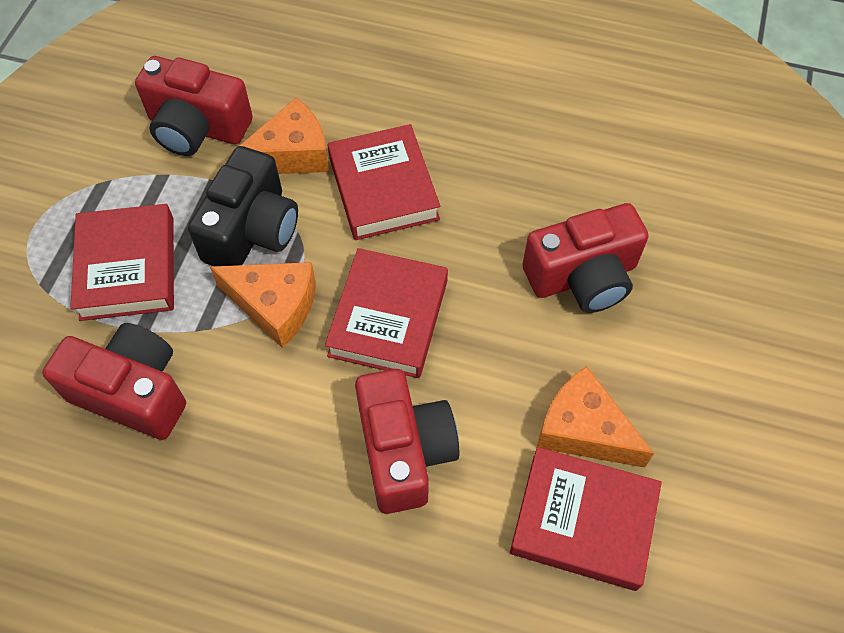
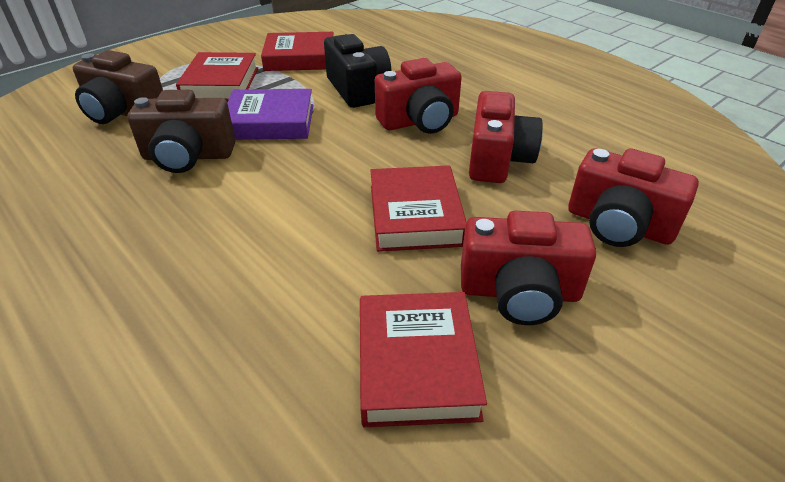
brown camera: none = 0 -> [73,50,163,124] [127,90,236,173] = 2
orange cheese: [210,262,316,348] [231,97,329,174] [537,366,654,468] = 3 -> none = 0
purple book: none = 0 -> [227,89,313,140] = 1

